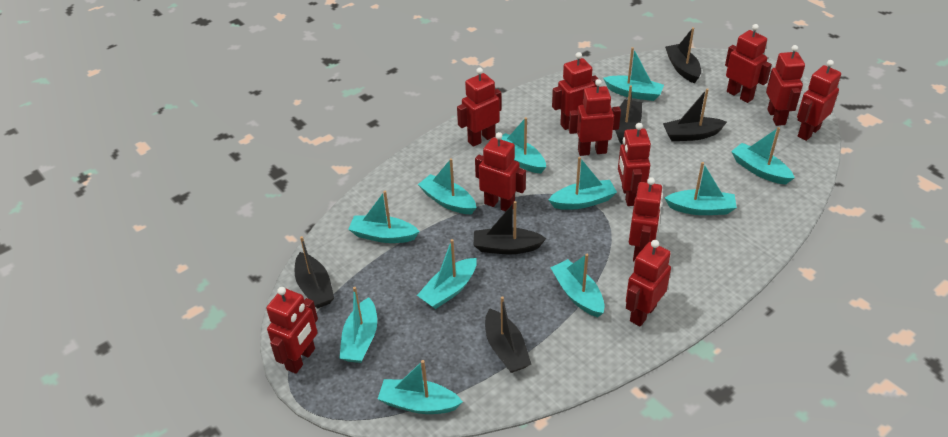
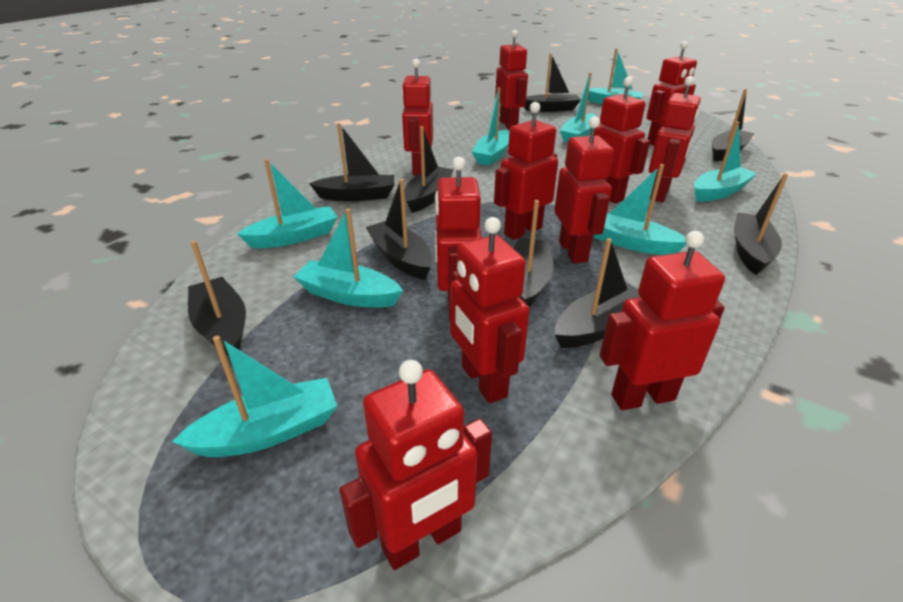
black boat: [295,236,334,308] [474,201,546,254] [485,296,531,373] [615,85,642,144] [663,88,727,141] [665,27,701,83] = 6 -> [188,241,246,356] [309,123,394,201] [365,179,433,280] [405,126,454,213] [514,200,553,307] [524,53,581,112] [555,238,640,348] [712,89,755,161] [734,173,788,275] = 9
turquoise boat: [340,287,377,363] [348,191,420,243] [378,360,463,414] [417,239,477,309] [418,158,476,214] [501,117,546,174] [549,157,617,210] [550,254,605,317] [603,47,664,101] [665,162,737,215] [731,127,795,185] = 11 -> [172,336,337,457] [237,159,338,248] [293,208,403,308] [472,87,509,166] [560,72,597,143] [588,48,643,104] [594,164,687,255] [694,121,757,202] = 8

